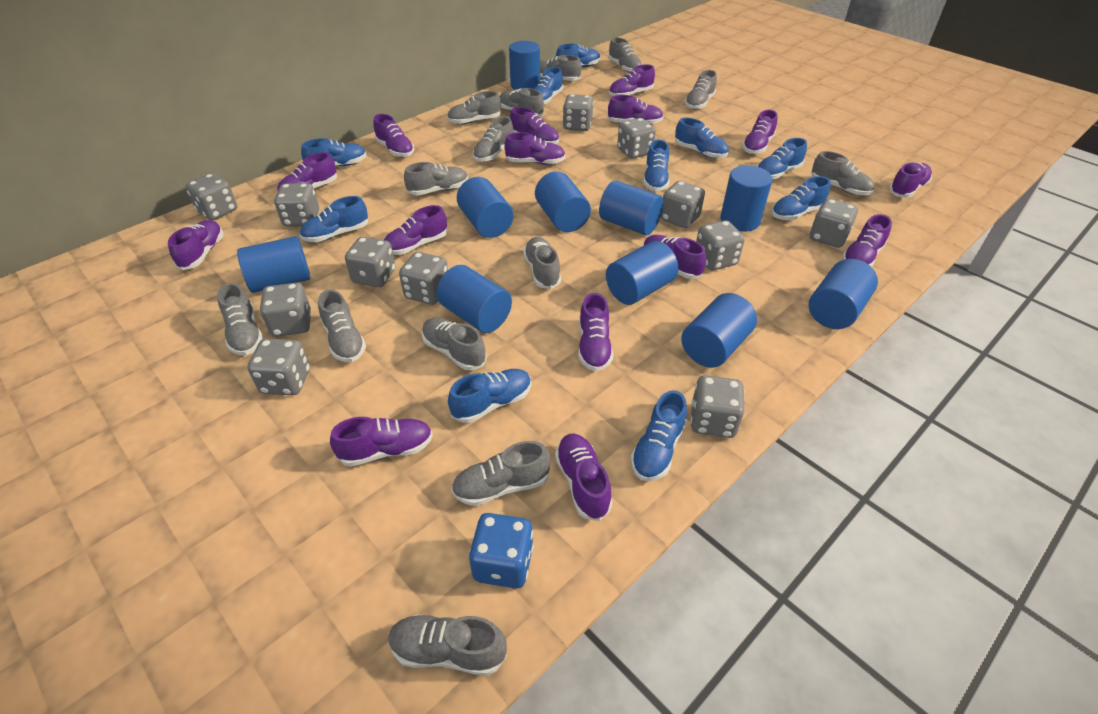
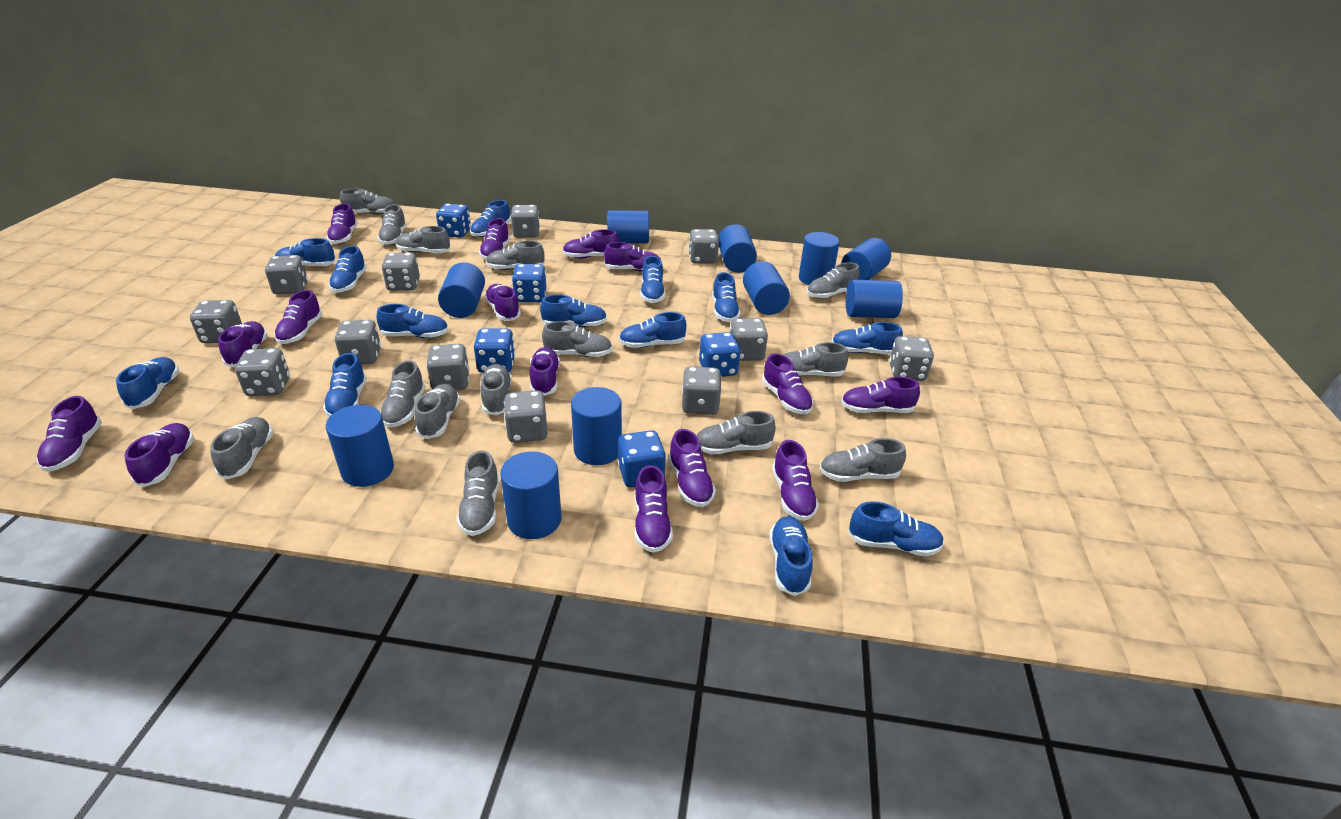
blue dice: [469,513,534,589] = 1 -> [436,203,471,238] [474,328,515,373] [512,264,547,302] [618,430,666,488] [699,332,741,377] = 5
blue shoe: [300,196,368,242] [301,138,366,166] [448,369,531,423] [534,67,563,104] [556,44,600,67] [631,390,687,481] [643,140,670,191] [675,118,729,158] [757,138,807,179] [772,176,831,220] = 10 -> [116,357,179,409] [275,238,335,266] [323,353,367,417] [328,246,367,293] [377,304,448,338] [470,200,511,237] [540,295,607,327] [619,312,686,348] [640,256,665,303] [712,272,740,322] [769,516,813,596] [832,322,903,355] [848,501,944,556] = 13

